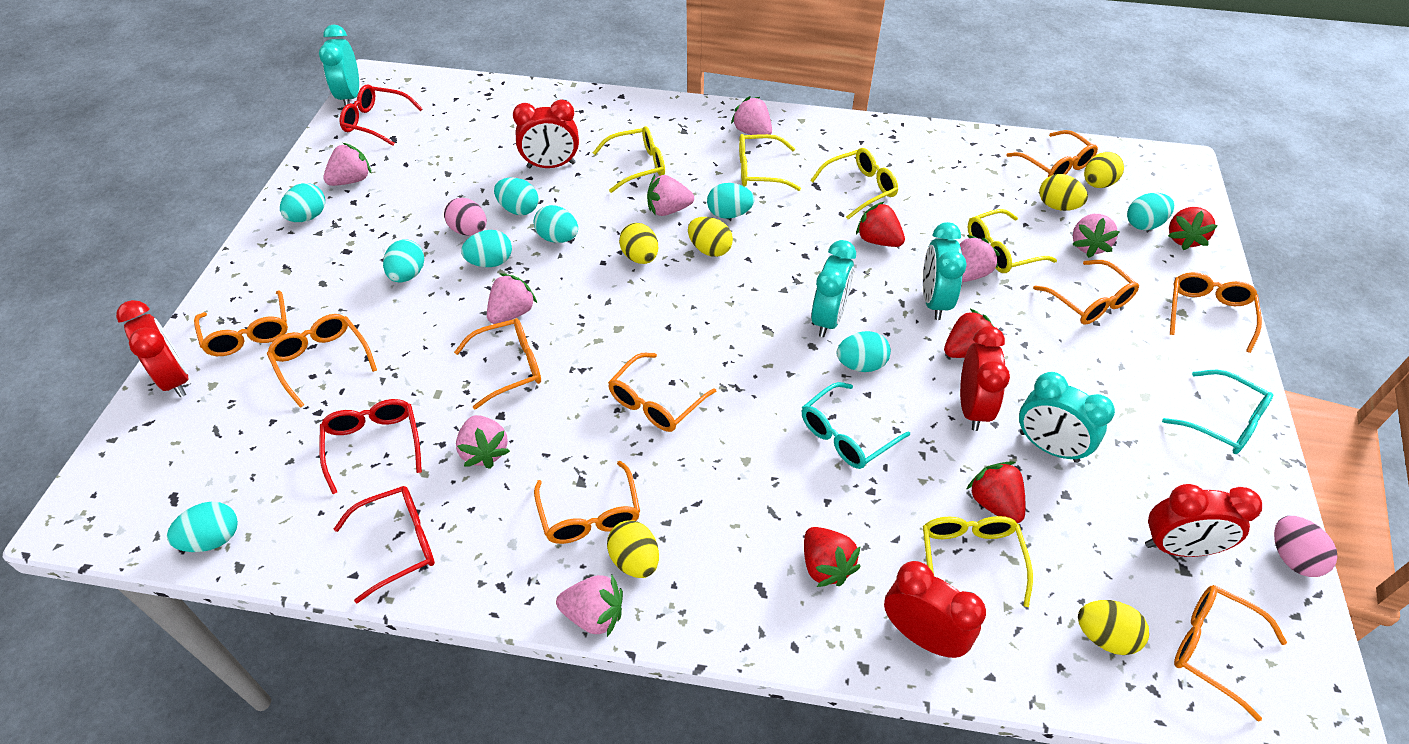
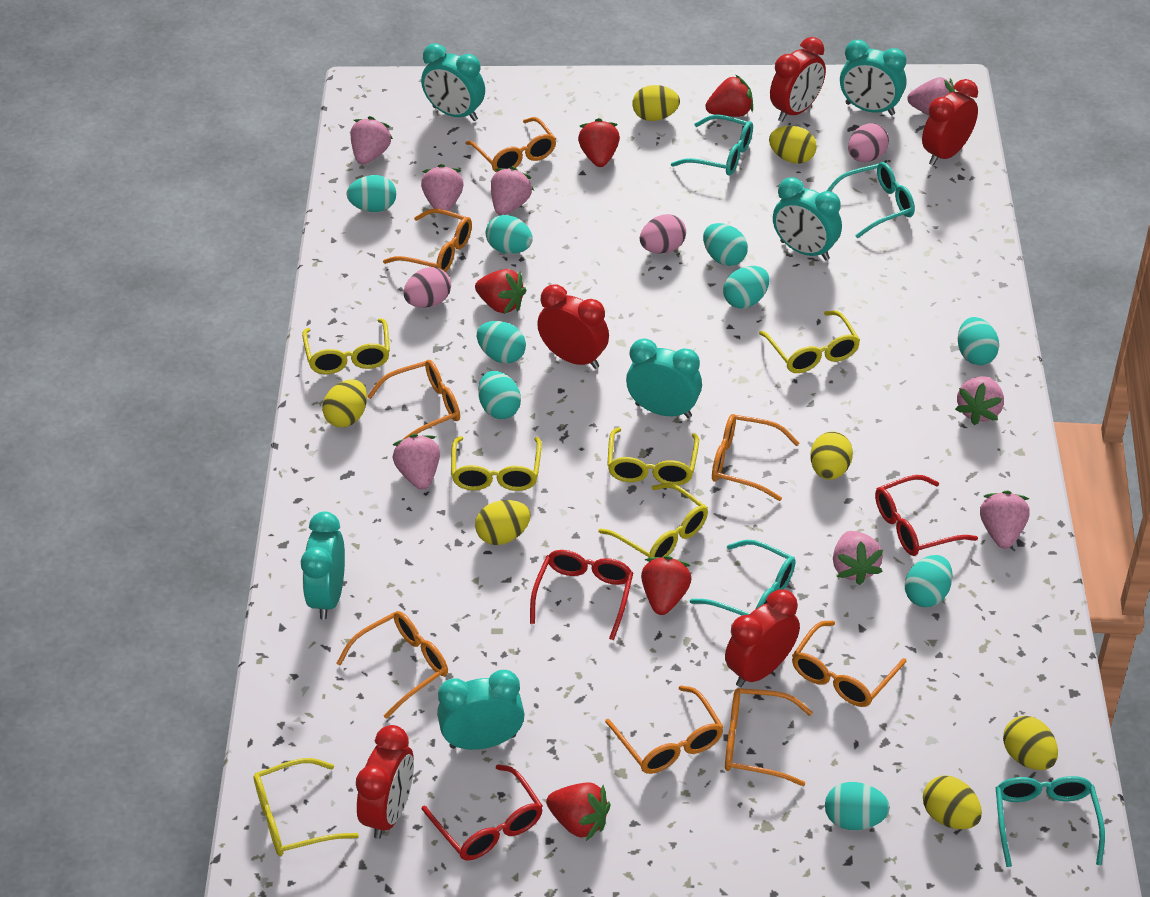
orange glasses: [194,290,288,356] [267,314,377,408] [454,318,541,409] [534,461,640,544] [608,353,716,432] [1006,130,1098,177] [1033,260,1139,325] [1170,272,1262,353] [1174,585,1287,722] = 9 -> [336,611,448,719] [367,360,460,439] [383,209,472,272] [465,117,556,172] [605,685,723,774] [712,414,799,501] [725,688,813,786] [792,621,907,707] = 8
pink egg: [444,197,487,236] [1274,516,1338,577] = 2 -> [403,267,451,308] [640,214,686,254] [848,123,889,162] = 3
turquoise clock: [319,24,359,106] [811,240,856,337] [923,222,967,320] [1019,372,1115,463] = 4 -> [301,512,345,620] [421,44,485,121] [437,670,525,750] [626,339,702,418] [773,177,842,260] [840,40,906,115] = 6
turquoise glasses: [802,382,910,469] [1162,370,1273,454] = 2 -> [671,114,753,175] [690,540,796,616] [826,162,915,238] [996,776,1105,867] = 4
yellow egg: [607,520,659,578] [619,223,658,264] [688,217,733,257] [1040,174,1088,211] [1078,600,1149,655] [1084,152,1124,188] = 6 -> [322,379,367,427] [475,500,531,545] [632,85,680,121] [769,126,817,164] [810,432,853,480] [923,776,982,829] [1003,716,1058,770] = 7
yellow glasses: [593,126,665,193] [739,134,801,191] [810,148,898,219] [923,516,1033,607] [968,209,1057,273] = 5 -> [254,758,359,856] [302,318,390,374] [451,436,542,491] [598,483,708,558] [607,427,699,486] [759,311,860,373] = 6

